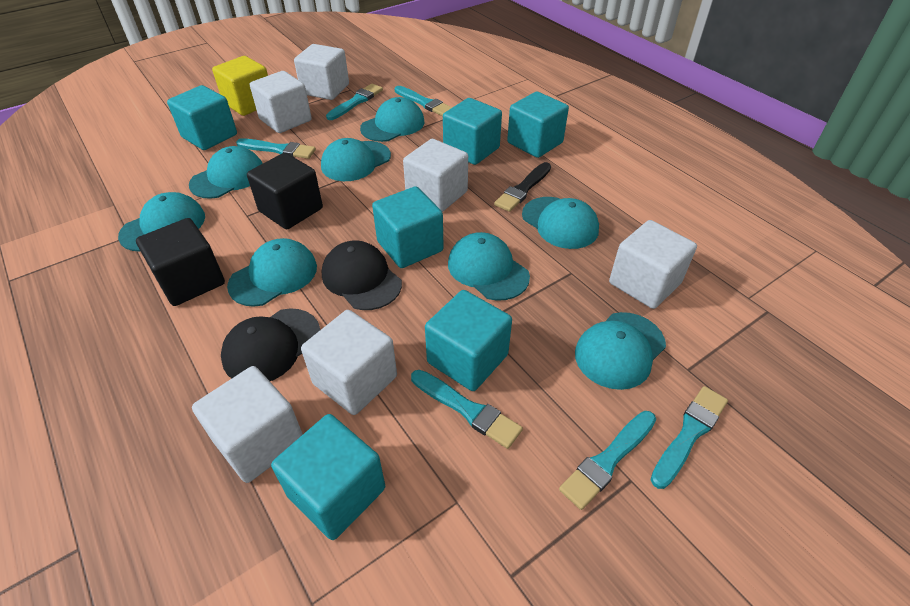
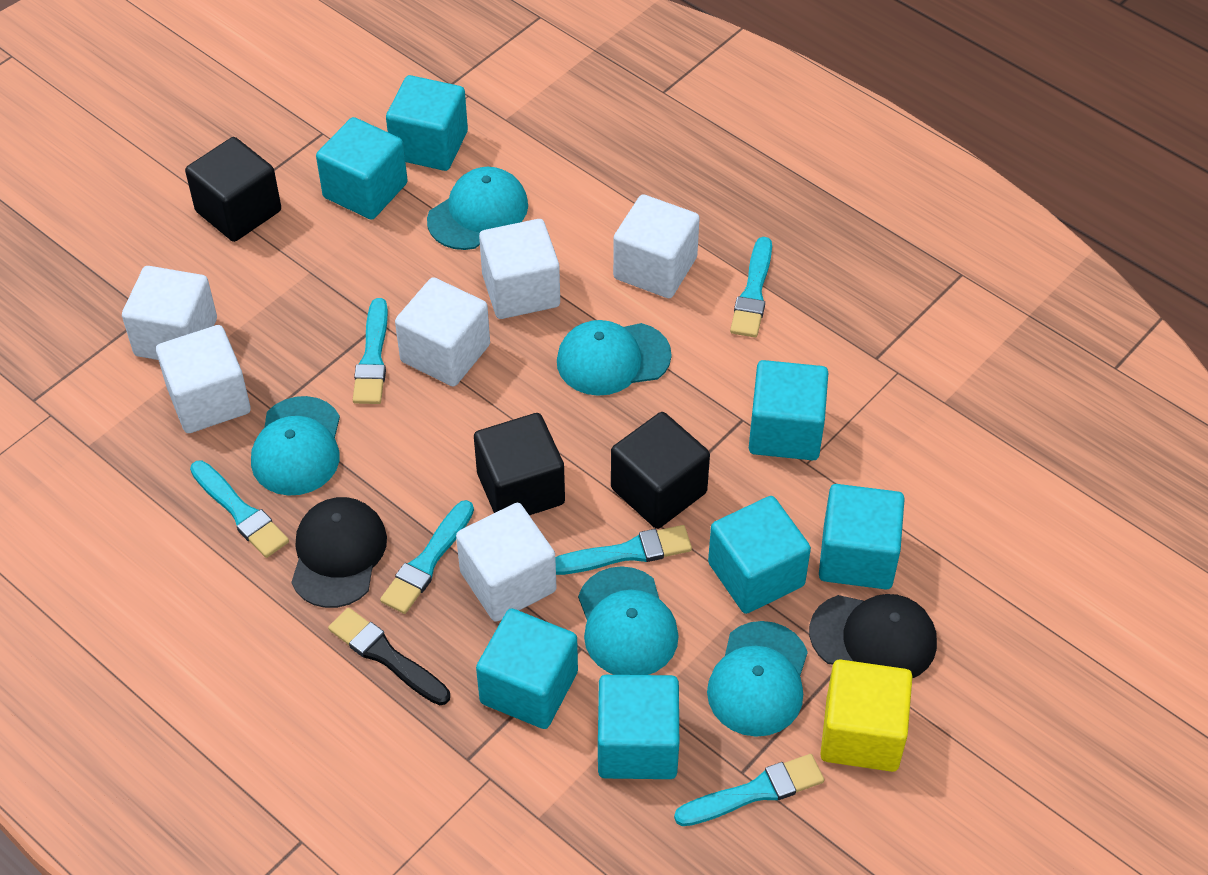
black cube: [136,218,225,306] [247,153,323,229] = 2 -> [185,137,281,242] [474,413,565,515] [611,412,710,529] = 3
turquoise cap: [118,192,205,252] [189,146,263,199] [227,238,317,307] [321,138,391,181] [360,97,424,142] [448,232,530,300] [522,197,599,249] [575,312,666,390] = 8 -> [251,396,340,496] [427,167,528,250] [557,320,672,396] [578,566,679,675] [707,621,808,737] = 5
turquoise cube: [167,85,237,150] [271,414,385,540] [372,186,444,268] [425,290,512,391] [443,98,502,165] [507,92,569,158] = 6 -> [316,117,408,220] [386,75,468,171] [476,609,578,729] [598,675,679,779] [708,496,811,614] [749,360,828,460] [819,484,905,589] = 7

